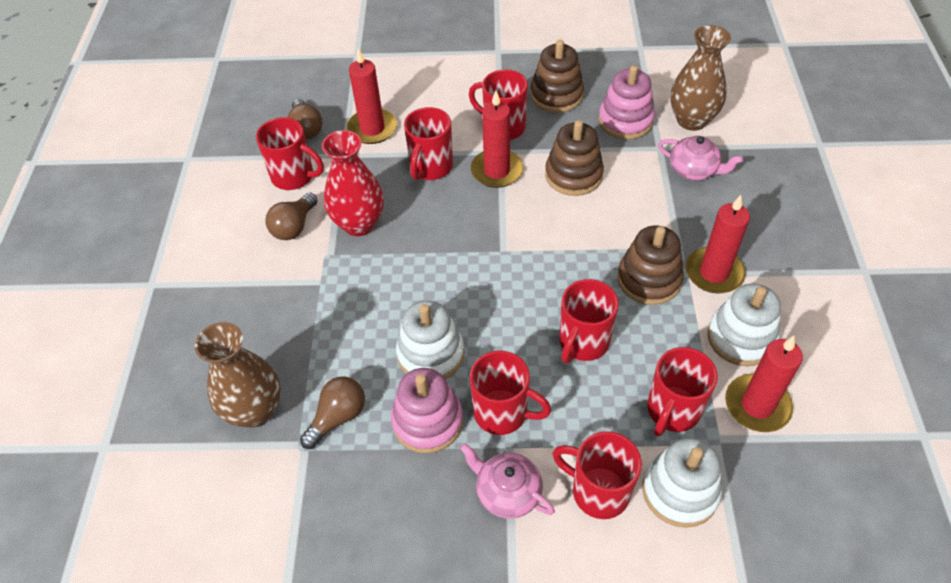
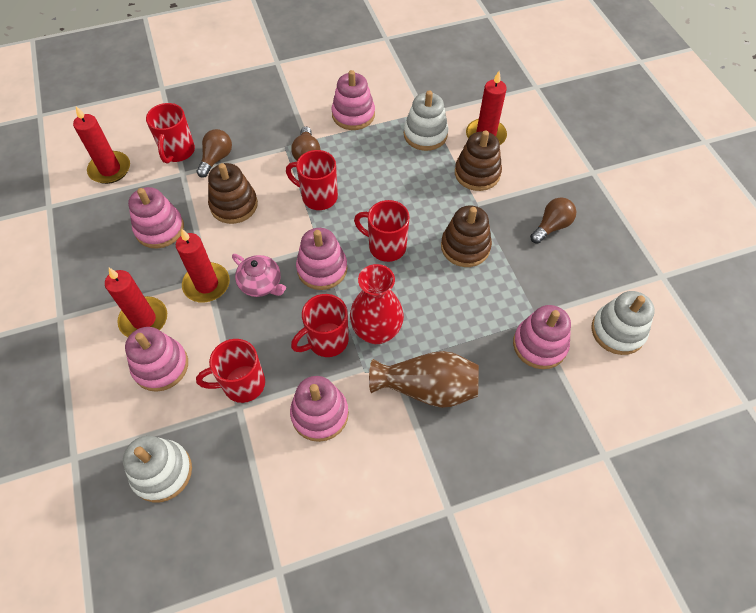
brown vase: [195,322,281,428] [670,25,731,131] = 2 -> [369,351,479,408] = 1
pink stacking toy: [391,368,463,453] [598,65,655,140] = 2 -> [125,327,188,392] [128,187,184,249] [290,376,349,442] [296,228,348,290] [332,70,375,130] [513,305,571,369] = 6
pink teapot: [460,443,555,519] [658,136,743,180] = 2 -> [232,254,286,297] = 1
red mug: [256,117,324,190] [404,107,453,180] [469,69,528,140] [470,351,551,435] [552,431,642,519] [559,279,619,363] [647,347,718,436] = 7 -> [146,103,195,163] [196,339,265,403] [286,150,338,210] [291,294,349,357] [354,200,410,262] = 5

